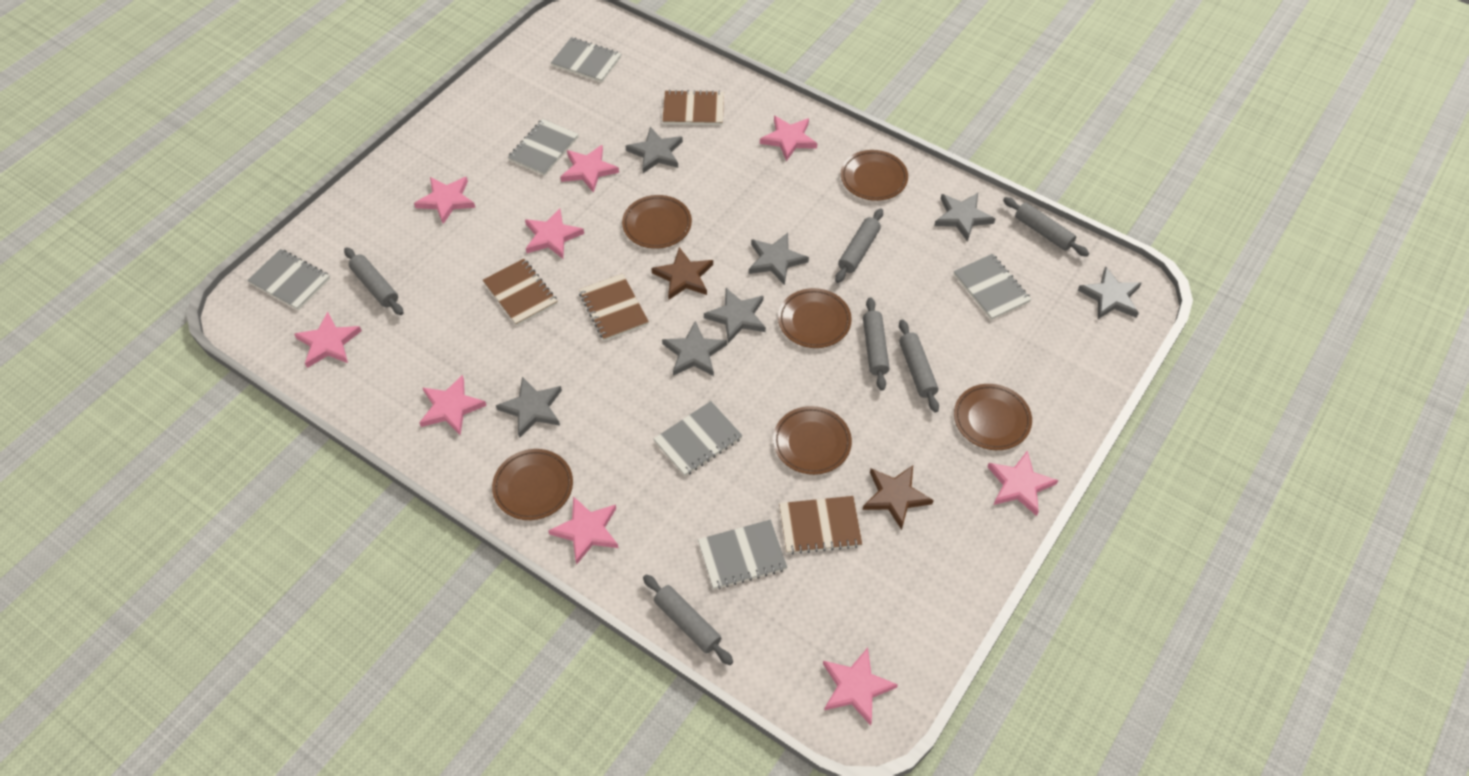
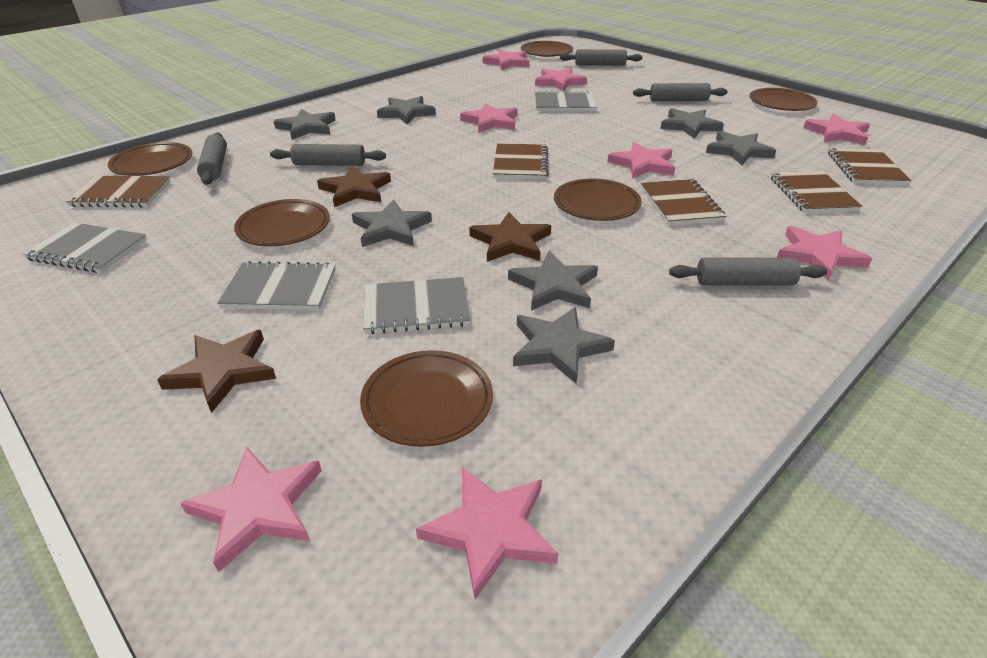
brown notebook: [483,258,558,326] [579,273,649,341] [662,90,724,125] [779,496,862,555] = 4 -> [66,176,171,207] [493,143,549,180] [641,179,726,225] [770,171,862,213] [828,148,911,185] = 5
brown star: [651,247,713,300] [863,465,934,530] = 2 -> [157,330,276,413] [317,165,391,207] [469,212,551,262] = 3
grey notebook: [247,249,330,310] [508,119,579,176] [551,37,621,82] [654,401,743,476] [698,520,787,590] [954,254,1032,320] = 6 -> [23,222,147,273] [217,261,336,310] [363,277,470,334] [535,91,597,111] = 4
grey rolling pin: [344,247,403,315] [643,574,733,665] [835,208,883,283] [863,297,890,391] [899,319,939,413] [1003,197,1089,257] = 6 -> [197,132,227,185] [270,144,386,166] [560,49,642,66] [633,83,727,101] [669,258,827,285] = 5
pink star: [294,312,362,368] [414,177,475,224] [419,375,487,435] [525,208,584,259] [548,496,618,565] [560,145,619,193] [760,116,817,161] [823,648,898,726] [987,450,1058,516] = 9 -> [180,447,322,573] [416,467,558,599] [460,103,518,133] [483,49,529,70] [535,68,587,91] [607,142,675,179] [777,226,872,281] [803,114,870,145] = 8

